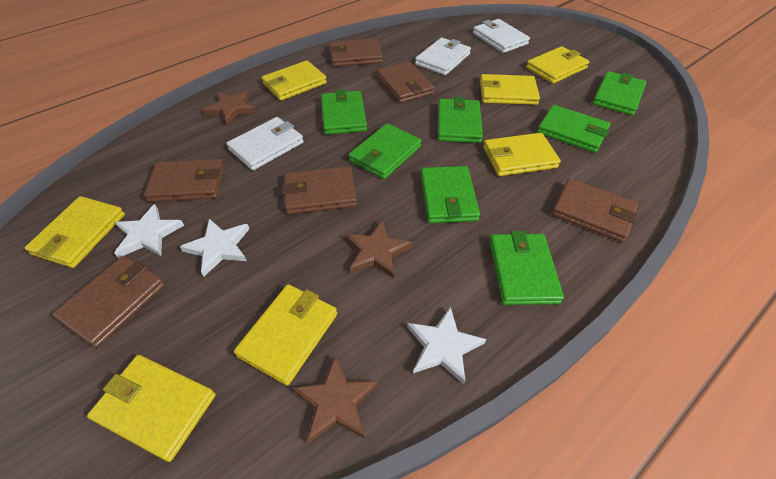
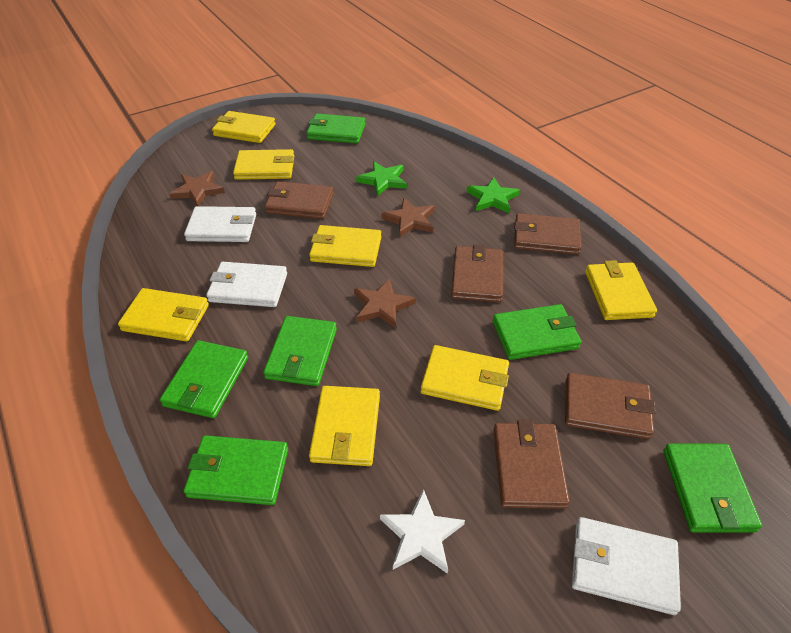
brown wallet: [52,256,165,348] [144,159,224,202] [282,166,357,214] [329,39,382,67] [377,61,435,103] [552,178,638,242] = 6 -> [264,181,334,219] [451,244,503,302] [493,420,570,509] [514,213,581,255] [565,373,656,439] = 5
green star: none = 0 -> [356,161,407,196] [466,177,520,214] = 2
green wallet: [321,89,367,135] [349,123,422,179] [421,166,480,223] [438,97,483,143] [489,231,564,305] [537,105,610,153] [592,71,646,115] = 7 -> [160,340,248,418] [184,435,288,505] [263,316,337,386] [307,114,366,144] [493,304,582,360] [663,444,762,533] = 6
white star: [114,204,184,258] [180,219,249,276] [407,306,486,384] = 3 -> [380,489,465,574] = 1

